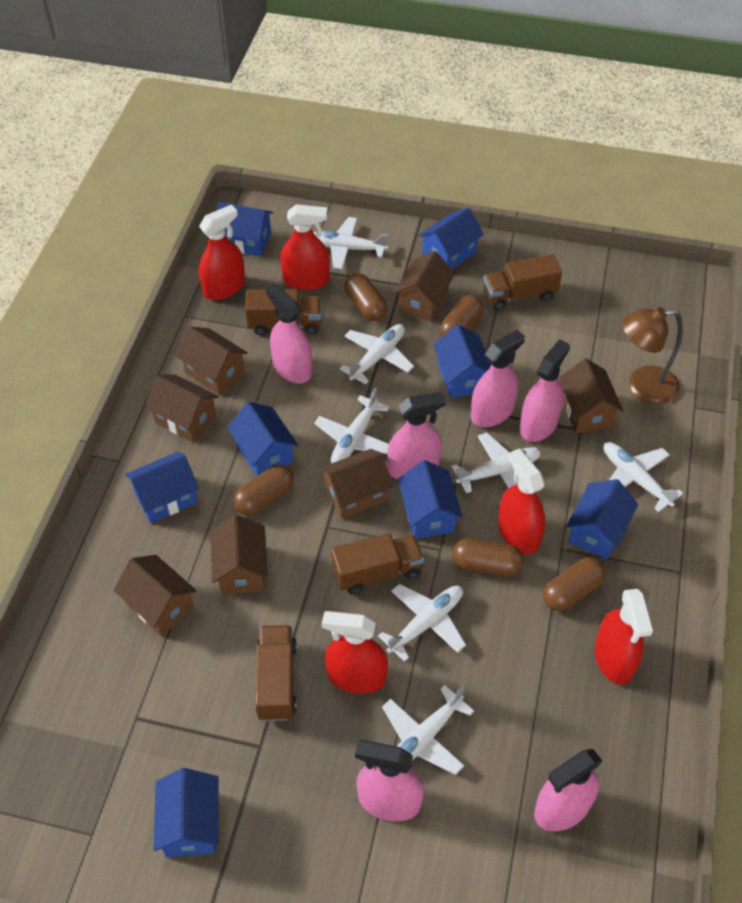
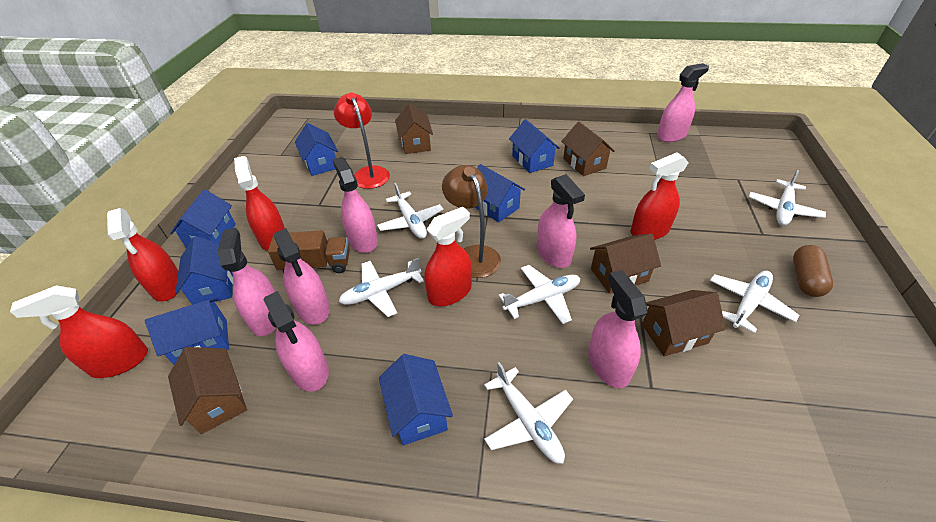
blue house: [125,452,199,523] [153,768,219,857] [217,202,273,256] [227,402,298,476] [398,460,463,539] [418,207,484,269] [433,325,491,398] [566,479,638,559] = 8 -> [145,298,229,365] [170,189,236,248] [175,236,233,305] [295,123,338,176] [379,354,453,445] [475,164,525,222] [509,119,560,173] = 7
brown capsule: [233,465,294,516] [344,273,387,321] [440,295,484,337] [452,538,524,576] [543,557,605,611] = 5 -> [793,245,833,297] = 1
brown house: [114,555,197,636] [145,374,219,442] [176,326,248,395] [211,514,268,595] [319,449,393,519] [394,251,455,321] [559,359,623,433] = 7 -> [168,347,247,434] [395,104,433,154] [561,122,615,176] [590,234,661,294] [642,290,726,357] = 5
brown truck: [245,289,321,335] [255,625,297,721] [332,533,424,594] [483,254,562,310] = 4 -> [268,230,350,273] = 1
pink spray bottle: [266,284,312,383] [355,740,424,821] [387,392,446,479] [471,330,525,427] [520,339,570,442] [534,749,602,831] = 6 -> [218,228,276,336] [264,291,329,392] [274,228,330,325] [332,157,378,253] [537,174,585,268] [588,270,648,388] [657,63,709,142] = 7
red lamp: none = 0 -> [334,93,390,189] = 1
white plane: [313,217,388,269] [314,387,389,463] [340,324,414,384] [378,584,466,662] [382,685,474,775] [452,432,541,493] [604,442,683,512] = 7 -> [339,258,424,317] [377,183,443,239] [484,362,573,464] [498,265,580,324] [710,271,800,333] [749,170,826,226] = 6

